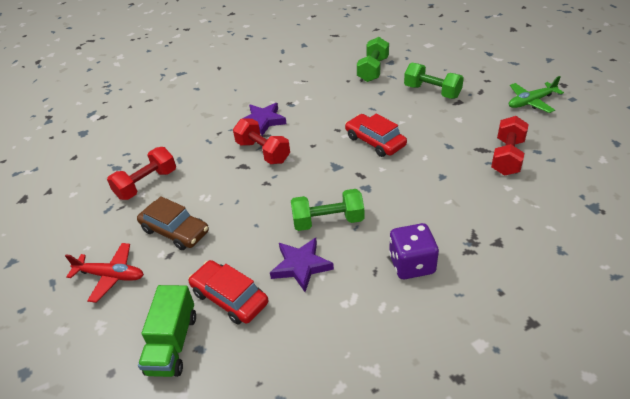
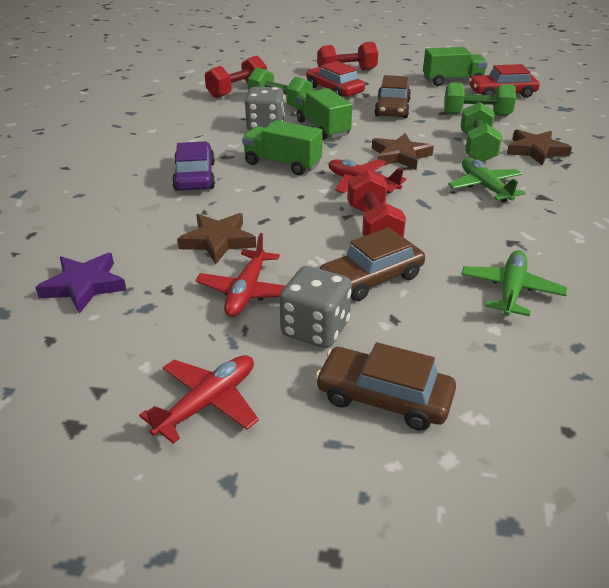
brown car: [137,196,209,250] = 1 -> [315,342,456,431] [320,227,425,301] [374,75,411,118] = 3
brown star: none = 0 -> [177,213,256,264] [372,133,434,170] [507,130,572,166] = 3
green plane: [509,76,564,113] = 1 -> [448,158,526,202] [461,250,567,316] = 2
green truck: [138,285,196,377] = 1 -> [242,120,323,175] [296,88,352,140] [423,47,488,86] = 3
grey dice: none = 0 -> [245,87,285,131] [280,266,352,348] = 2
purple car: none = 0 -> [172,141,215,191] = 1
purple dice: [389,223,439,279] = 1 -> none = 0
purple star: [238,103,287,136] [270,238,334,292] = 2 -> [35,253,126,314] = 1
red plane: [65,243,144,303] = 1 -> [139,355,259,444] [195,233,285,317] [328,159,406,193] = 3

